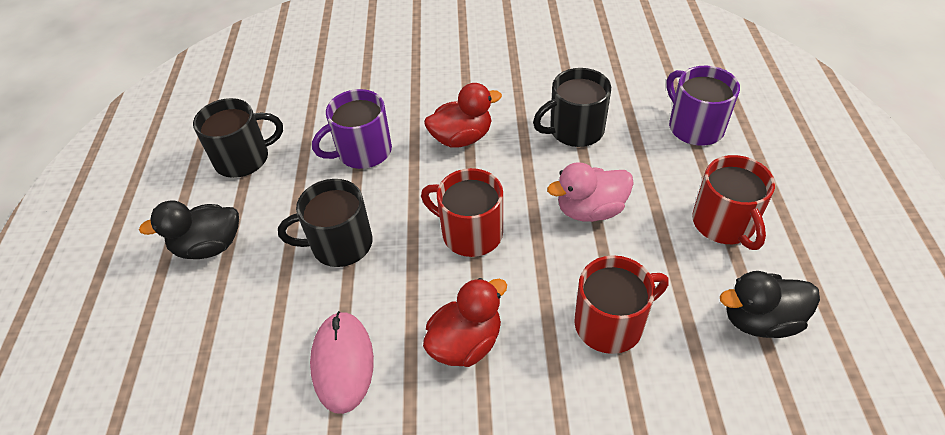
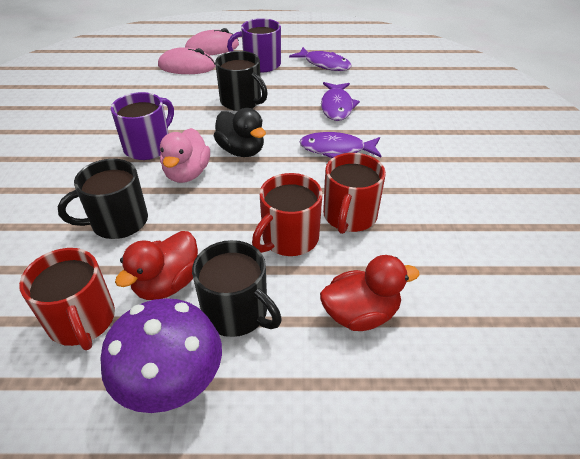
black duck: [139,200,239,259] [720,271,820,338] = 2 -> [214,108,266,157] = 1
pink mouse: [310,311,374,414] = 1 -> [158,47,215,74] [185,28,239,55] = 2
purple fish: none = 0 -> [289,47,352,71] [299,132,381,158] [321,82,360,121] = 3
purple mushroom: none = 0 -> [100,298,222,413] = 1

